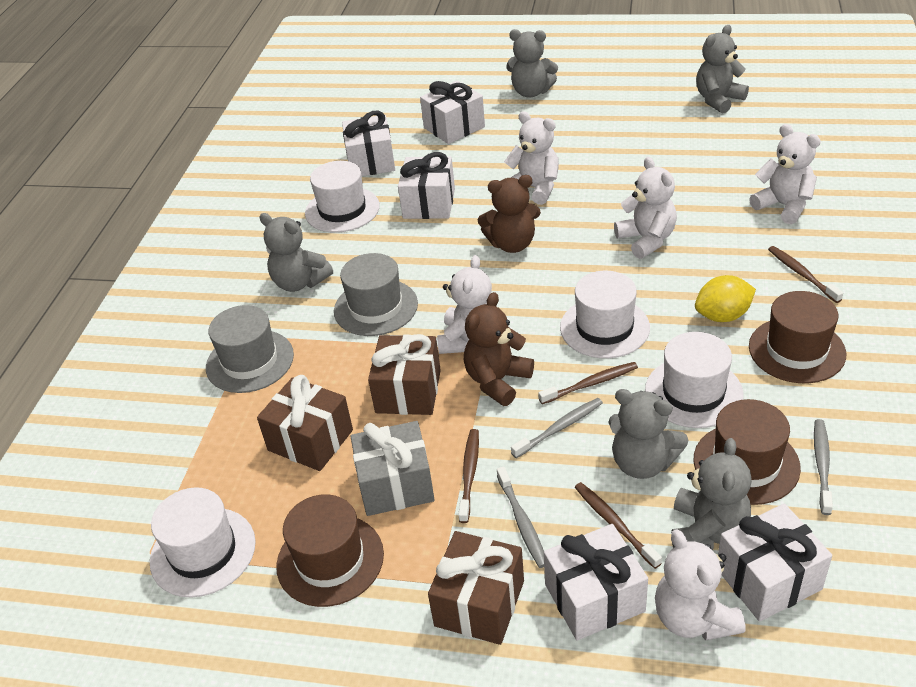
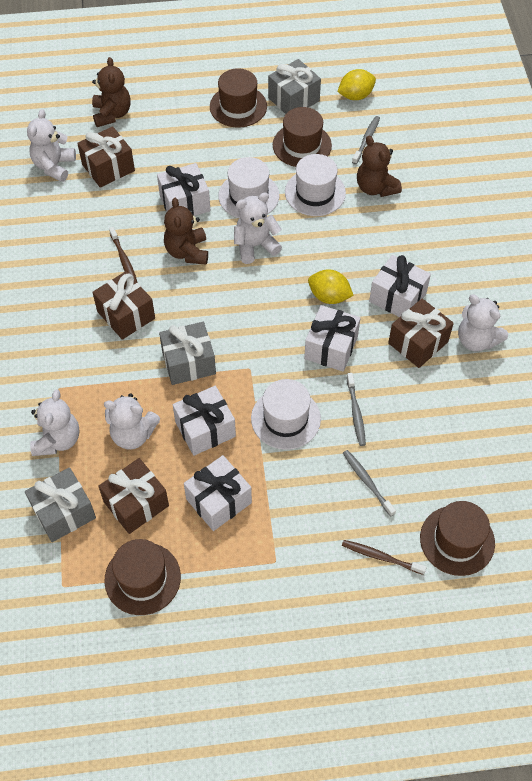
brown gift: [257,375,353,471] [368,334,441,415] [428,531,524,645] = 3 -> [77,126,135,188] [92,271,155,340] [98,458,169,534] [388,298,454,368] = 4
brown hat: [276,494,384,607] [693,399,801,505] [749,291,846,383] = 3 -> [104,539,181,615] [210,68,267,128] [273,107,332,167] [420,501,495,576] = 4
brown teddy bear: [464,292,534,406] [478,175,541,253] = 2 -> [92,57,131,127] [164,198,208,265] [357,136,402,197] = 3
brown toothbrush: [458,429,479,523] [538,362,638,404] [575,482,662,569] [768,246,843,303] = 4 -> [109,227,138,283] [342,540,427,575] = 2
grey gift: [351,421,435,516] = 1 -> [25,467,96,542] [159,322,216,385] [268,59,321,114] = 3
grey hat: [206,305,294,393] [334,253,418,336] = 2 -> none = 0
grey teddy bear: [260,213,333,292] [506,29,558,98] [608,389,688,479] [671,438,752,550] [696,25,749,113] = 5 -> none = 0
white hat: [150,487,256,598] [305,161,380,233] [560,271,650,358] [645,332,744,428] = 4 -> [218,157,280,218] [251,379,321,450] [285,154,346,216] = 3
yellow lemon: [695,275,756,322] = 1 -> [308,269,354,304] [337,69,376,100] = 2

